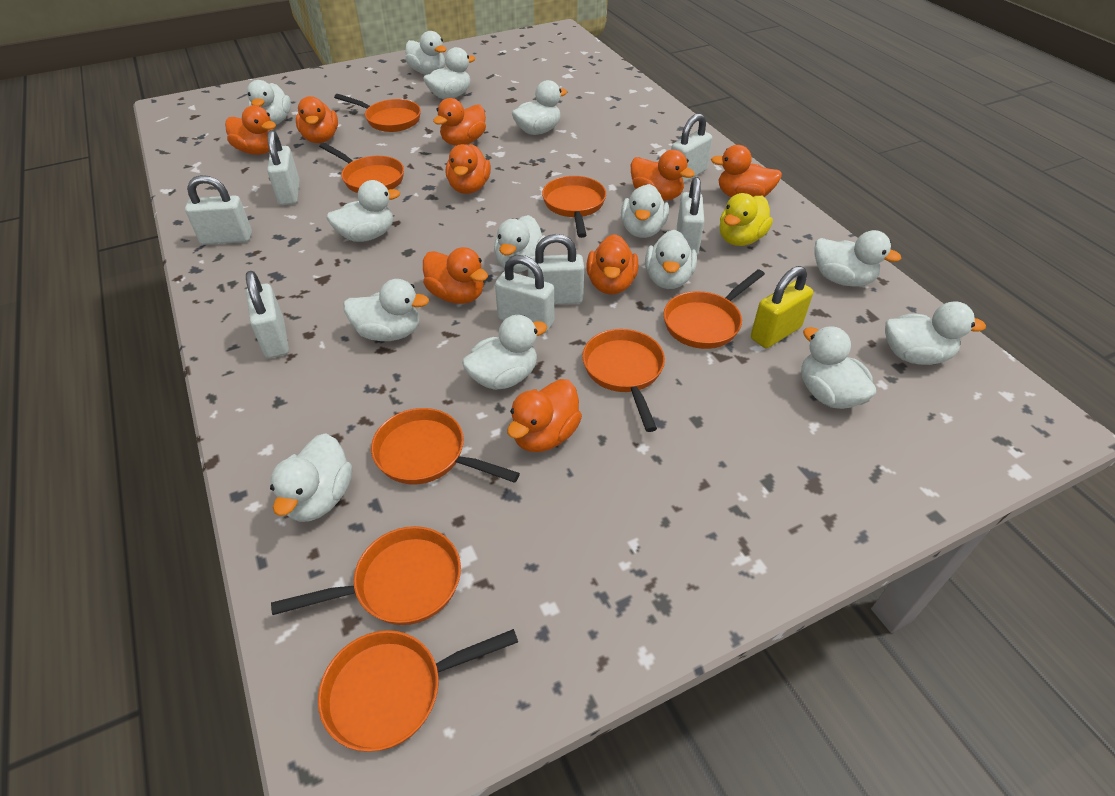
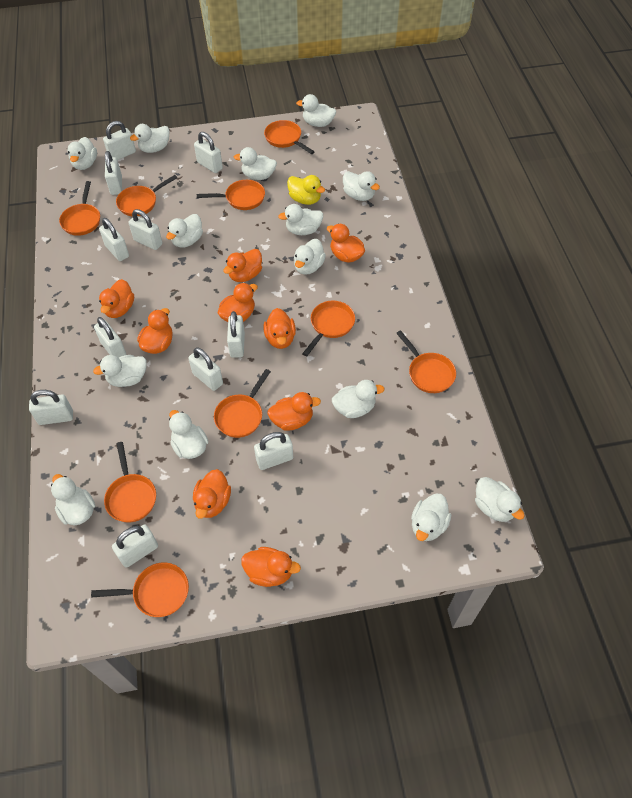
orange pan: [271,526,461,625] [318,629,518,752] [319,143,404,193] [334,94,421,132] [371,408,520,484] [542,176,606,238] [582,329,665,432] [663,269,765,349] = 8 -> [59,181,100,236] [91,562,189,617] [104,442,156,523] [116,175,177,216] [197,180,265,210] [214,369,271,438] [264,120,315,154] [302,301,355,356] [396,330,456,393] = 9
white padlock: [185,175,252,245] [246,271,289,358] [267,130,300,205] [495,255,554,333] [528,234,584,305] [671,113,712,183] [677,177,704,255] = 7 -> [29,390,73,425] [94,317,127,358] [99,218,129,261] [103,121,136,160] [105,151,122,195] [112,524,158,568] [129,209,163,250] [188,347,223,391] [194,132,223,173] [227,311,245,358] [254,432,293,470] = 11
yellow padlock: [751,266,813,348] = 1 -> none = 0

